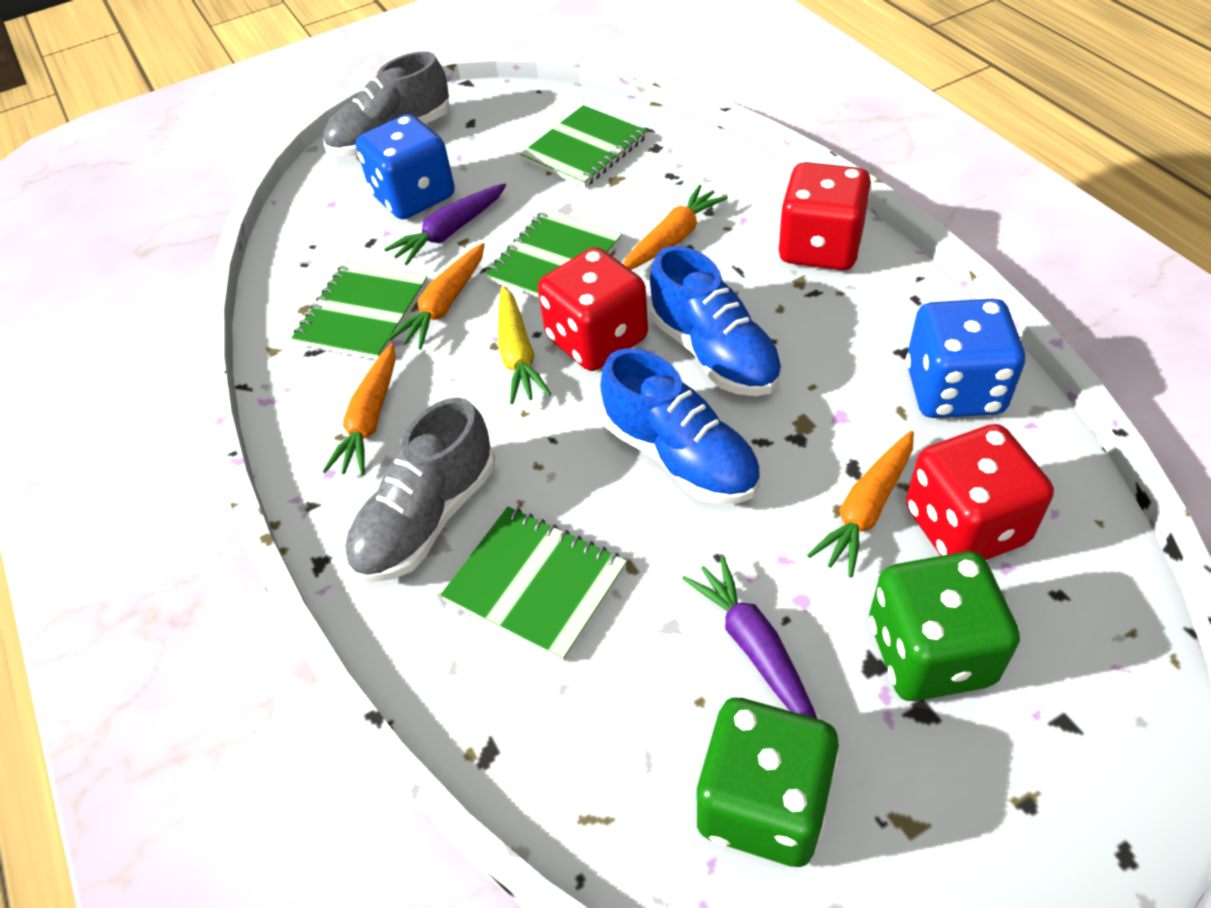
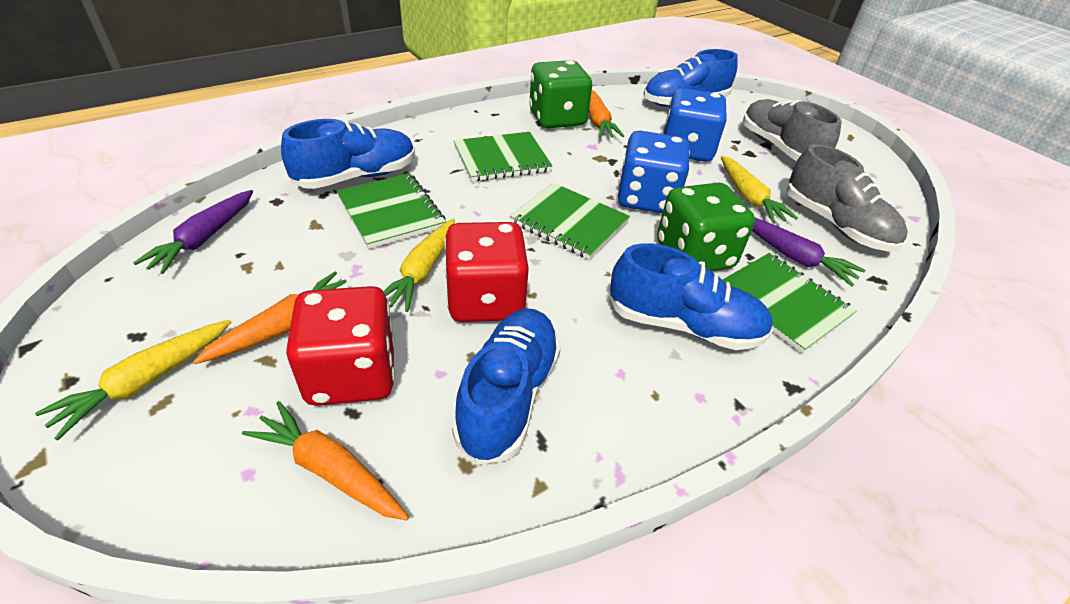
blue shoe: [600,348,760,504] [650,246,783,396] = 2 -> [281,119,415,189] [452,308,561,465] [609,243,773,350] [644,49,738,107] = 4
orange carrot: [322,343,396,476] [388,243,485,350] [623,185,728,270] [807,431,914,577] = 4 -> [193,271,347,364] [242,401,409,521] [589,90,624,138] = 3
red dice: [538,247,648,371] [778,162,872,270] [906,424,1054,560] = 3 -> [286,286,395,406] [444,222,529,322] = 2
yellow carrot: [498,286,551,404] = 1 -> [35,319,231,440] [383,218,455,312] [721,156,798,223] = 3

